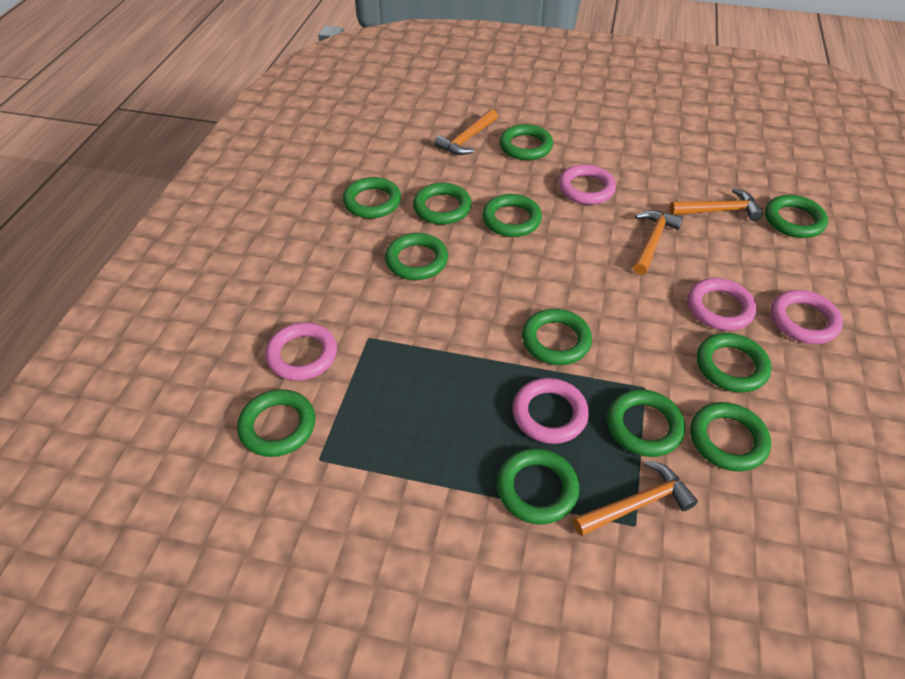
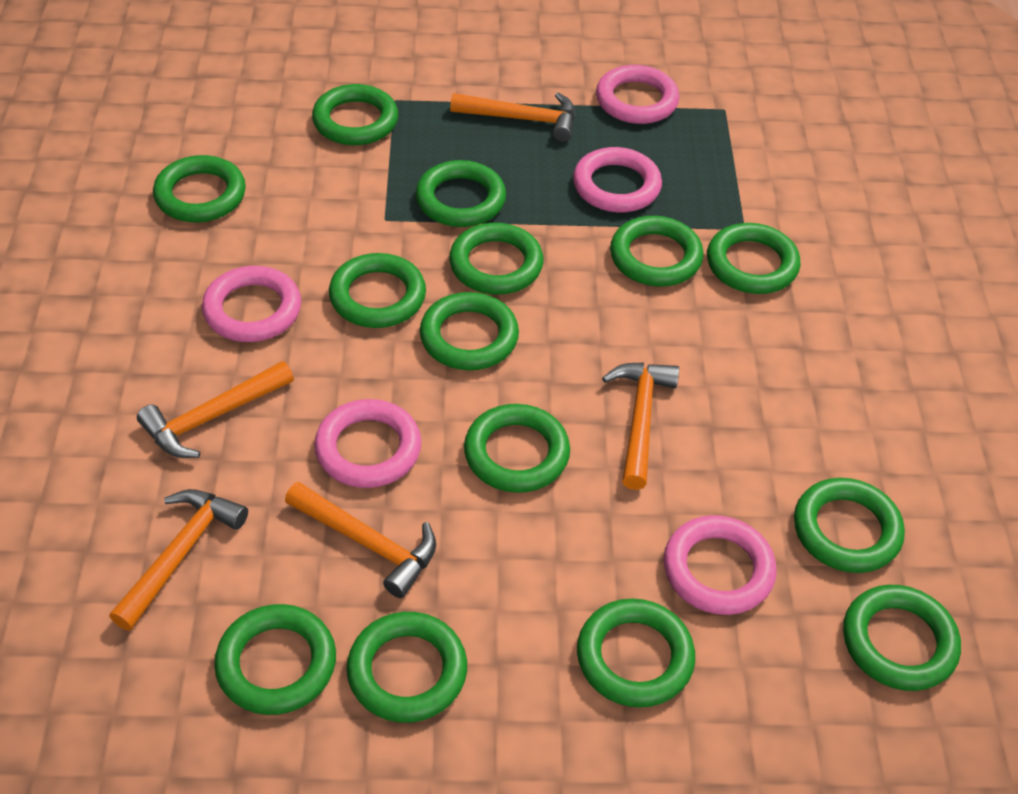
green ring: [237,389,315,457] [343,177,401,218] [385,233,448,280] [413,183,472,225] [482,194,542,237] [497,448,579,524] [499,124,553,160] [522,309,592,365] [607,389,685,457] [690,402,771,471] [697,333,771,392] [765,195,828,238] = 12 -> [153,155,246,222] [214,604,336,715] [312,84,398,145] [329,253,426,328] [346,612,467,723] [416,160,506,227] [420,292,519,370] [449,223,544,295] [464,404,570,493] [577,599,695,708] [610,216,704,286] [707,223,800,294] [794,478,905,573] [843,585,961,691] = 14
orange hammer: [434,109,498,155] [573,460,698,536] [633,210,683,275] [670,188,763,221] = 4 -> [109,489,248,631] [137,361,294,458] [285,482,436,598] [450,93,575,142] [602,363,679,490] = 5

